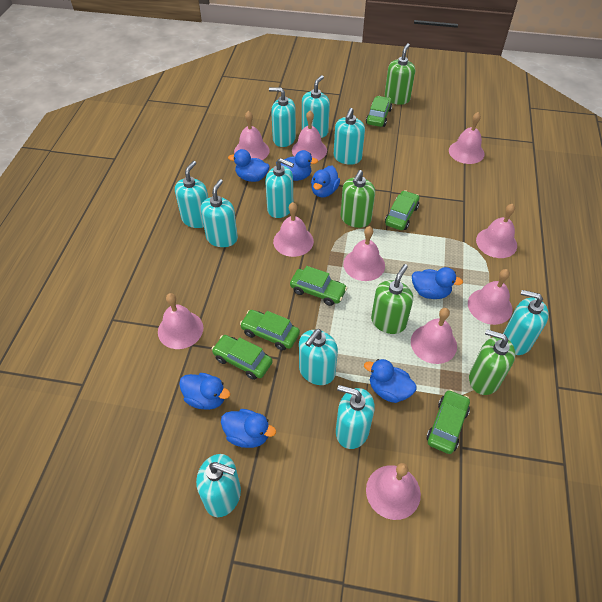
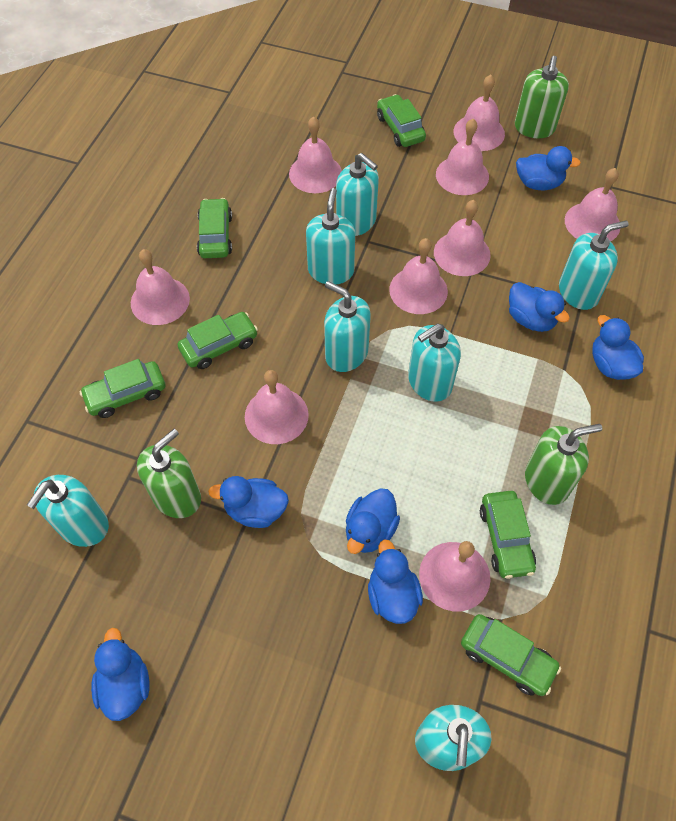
green soap dispenser: [341,170,375,228] [371,264,413,334] [384,43,415,105] [469,329,515,395] = 4 -> [137,429,201,518] [515,56,569,138] [525,424,602,505] = 3
pink bell: [158,293,203,349] [234,111,270,160] [273,202,314,257] [292,111,327,161] [343,226,385,281] [366,463,421,520] [411,308,457,364] [449,112,485,164] [468,269,513,325] [476,204,517,258] = 10 -> [131,249,190,325] [245,370,309,444] [289,117,342,193] [389,238,448,314] [419,541,490,611] [434,200,491,276] [436,119,489,195] [454,75,505,151] [565,168,620,241] = 9
turquoise soap dispenser: [175,161,208,228] [196,454,241,517] [201,179,238,247] [265,158,294,218] [269,87,296,147] [299,329,338,385] [302,75,330,138] [334,108,365,165] [336,385,375,449] [503,290,549,355] = 10 -> [27,475,109,547] [306,188,355,284] [324,281,371,372] [336,153,379,236] [408,323,461,402] [415,705,492,771] [559,220,629,310] = 7

